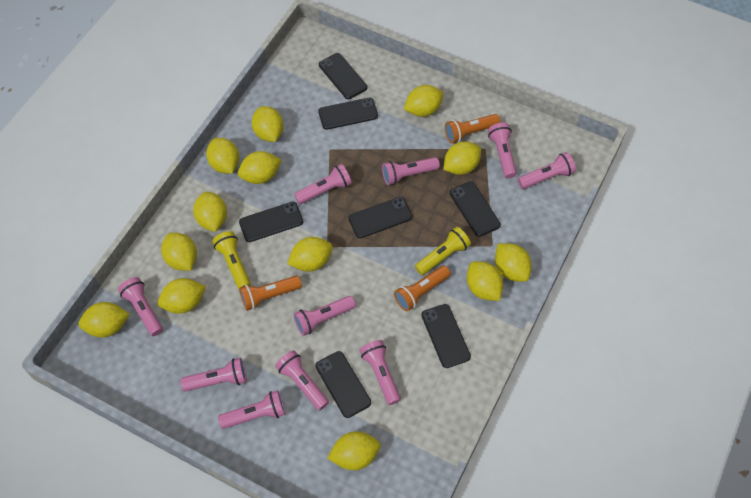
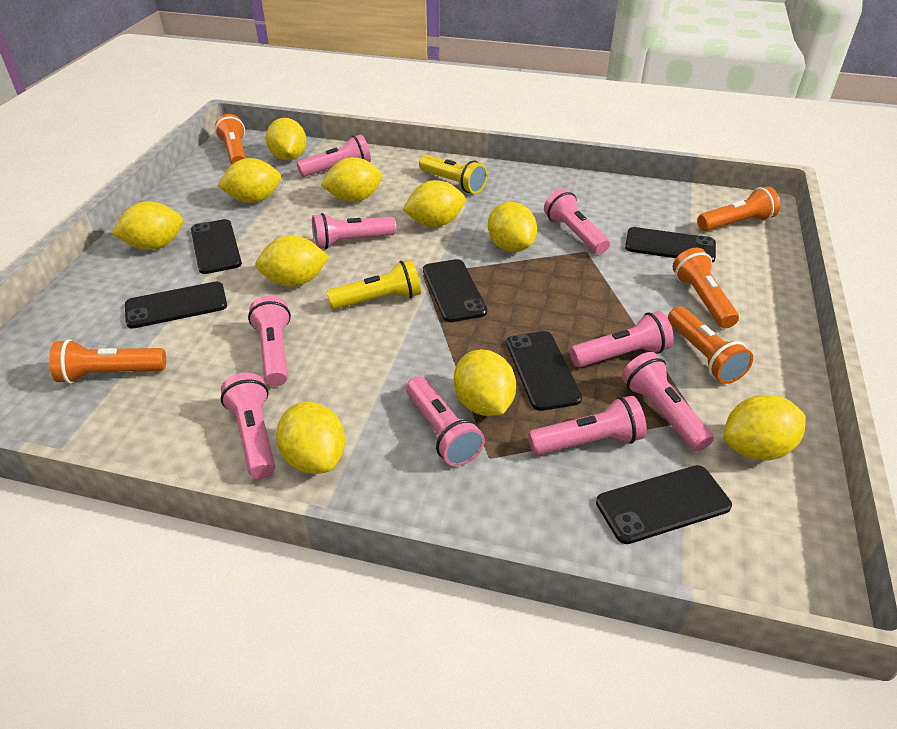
black phone: [239,202,303,242] [315,351,371,418] [318,98,378,130] [319,53,367,99] [348,197,412,238] [421,304,471,368] [450,181,501,237] = 7 -> [125,281,227,329] [191,219,242,274] [423,259,487,322] [506,331,582,411] [596,465,732,544] [625,227,716,263] = 6
orange flashlight: [239,276,302,311] [394,266,450,311] [445,114,500,143] = 3 -> [49,339,166,384] [215,114,246,165] [668,306,753,384] [673,248,739,328] [697,186,780,231] = 5
pink flashlight: [118,277,163,336] [180,358,247,392] [218,390,285,429] [275,350,329,411] [293,296,356,336] [294,164,352,204] [360,340,401,405] [382,157,440,185] [488,122,517,179] [518,152,576,189] = 10 -> [221,372,275,479] [248,295,291,386] [297,134,371,177] [312,213,396,249] [406,376,485,466] [528,396,647,455] [544,189,610,254] [570,311,674,367] [622,352,714,452] = 9
yellow lemon: [78,302,130,337] [158,278,206,314] [161,233,197,271] [193,192,227,232] [206,138,239,174] [238,151,282,184] [252,106,284,142] [287,237,333,272] [328,431,381,470] [404,85,444,117] [443,141,481,175] [467,261,503,301] [495,243,532,282] = 13 -> [111,201,183,250] [217,158,281,203] [255,235,330,287] [266,118,306,160] [276,402,345,474] [321,157,382,202] [402,180,465,227] [454,349,516,416] [488,202,537,252] [724,395,806,461] = 10

